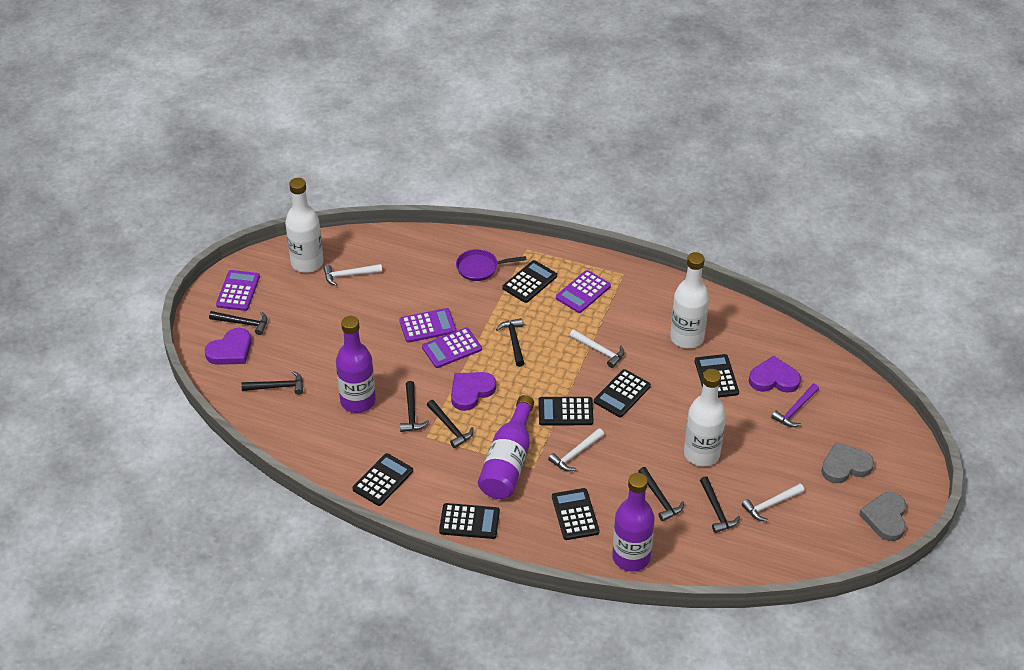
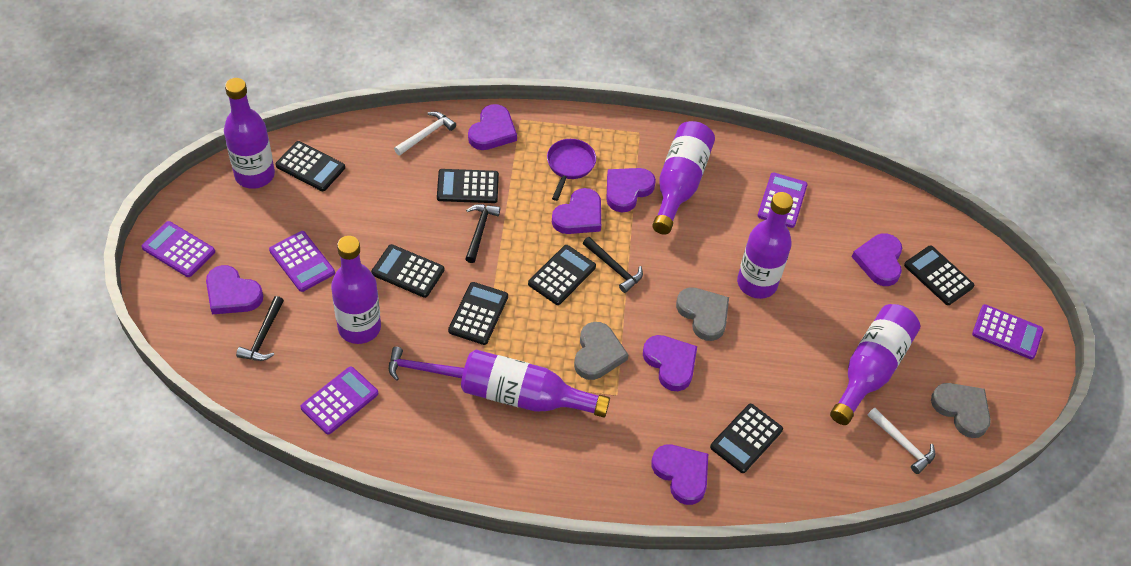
black hammer: [209,311,268,335] [241,371,303,395] [400,381,429,432] [427,400,474,448] [496,318,524,367] [638,467,684,522] [700,476,740,533] = 7 -> [236,296,284,361] [465,204,500,263] [583,237,643,293] = 3
grey heart: [821,442,874,483] [859,492,906,541] = 2 -> [574,322,628,380] [676,287,729,341] [931,383,991,438] = 3
purple bottle: [336,316,376,413] [478,395,534,499] [612,473,655,571] = 3 -> [224,78,275,189] [331,236,381,344] [461,350,610,417] [652,121,715,234] [737,192,793,299] [830,304,920,425] = 6
purple calculator: [216,270,260,311] [399,308,456,343] [422,327,482,368] [556,270,611,313] = 4 -> [141,221,215,277] [269,231,335,292] [300,366,378,434] [757,172,808,228] [972,304,1044,359] = 5
purple heart: [205,328,251,365] [451,372,496,411] [749,356,801,393] = 3 -> [206,265,263,314] [468,104,517,150] [552,188,601,234] [606,168,656,212] [643,335,697,391] [651,445,708,505] [852,233,902,286] = 7
white bottle: [285,178,324,273] [670,252,709,348] [684,369,726,466] = 3 -> none = 0
white hammer: [324,264,382,286] [548,428,604,471] [569,329,624,368] [742,484,805,521] = 4 -> [394,112,456,155] [868,408,935,474] = 2

